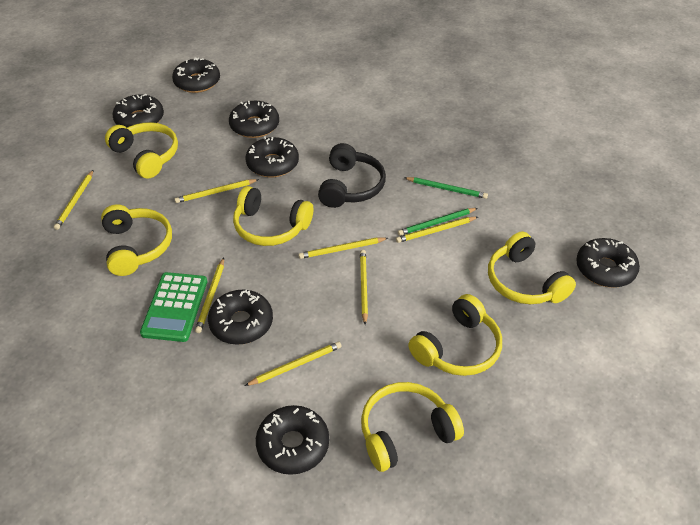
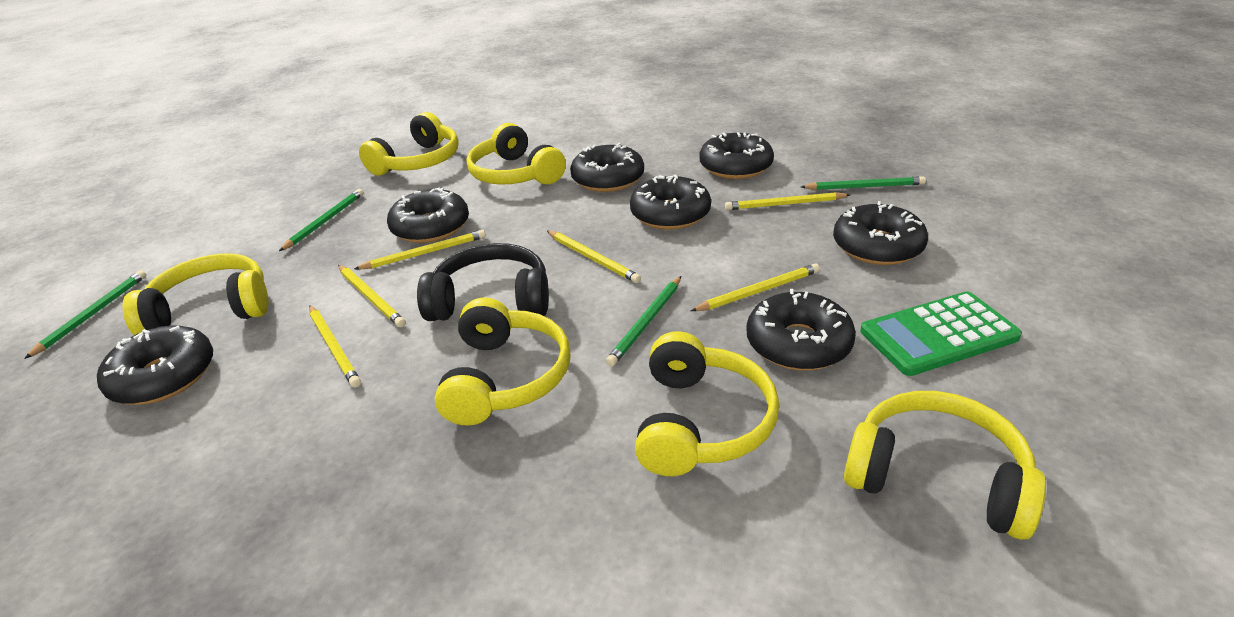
green pencil: [398,208,478,236] [404,177,488,199] = 2 -> [24,270,146,359] [279,189,364,251] [606,276,681,367] [801,176,926,190] = 4
yellow pencil: [54,170,94,230] [175,179,259,203] [195,258,224,333] [245,342,342,386] [299,237,388,259] [360,250,368,325] [396,217,478,243] = 7 -> [309,305,361,388] [338,265,406,327] [354,230,486,270] [547,230,641,283] [691,264,820,311] [725,192,850,210] = 6

